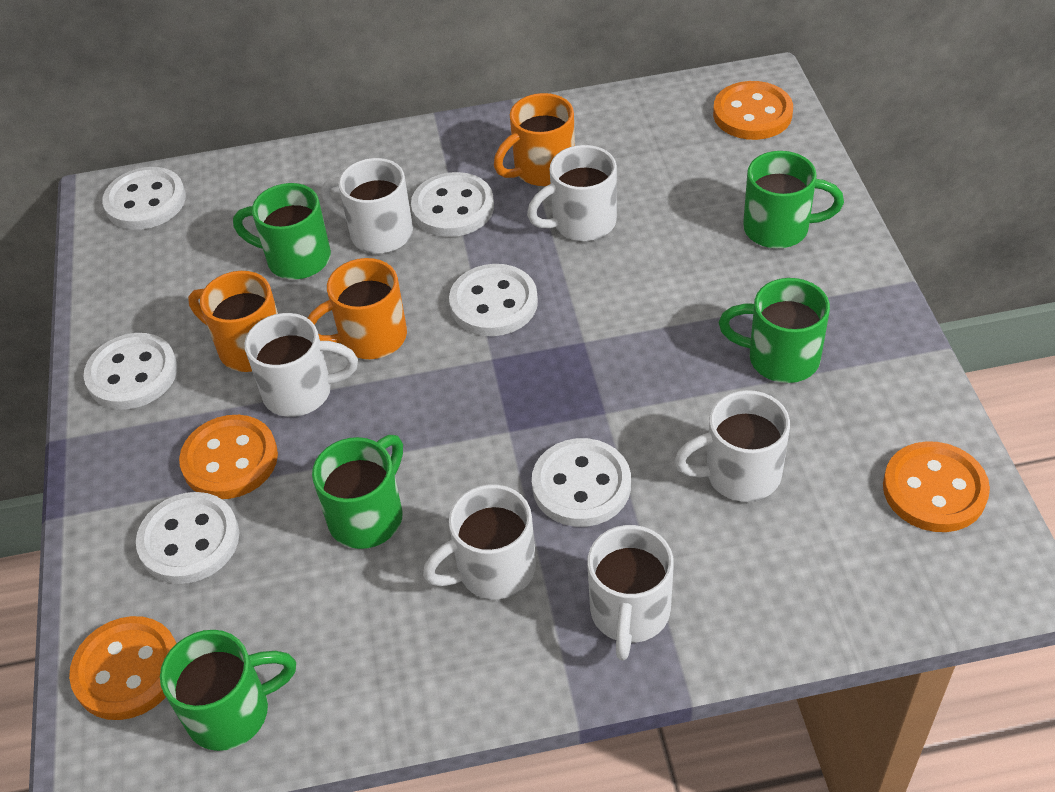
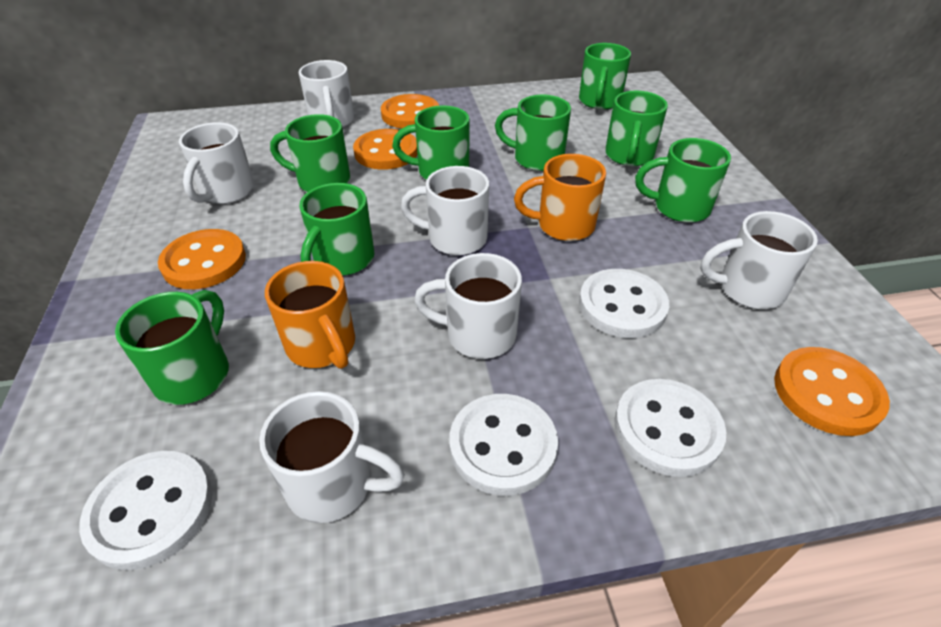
green mug: [160,630,296,751] [233,183,331,279] [312,435,403,549] [719,278,830,383] [743,151,844,249] = 5 -> [115,290,229,405] [270,114,350,192] [300,183,374,276] [392,105,470,180] [495,95,571,171] [579,43,631,110] [605,91,668,166] [635,138,731,223] = 8
orange mug: [188,271,278,372] [308,258,407,359] [494,93,575,186] = 3 -> [265,261,355,369] [514,154,606,241] = 2
white button: [84,333,177,410] [102,167,186,230] [136,492,239,584] [411,172,494,237] [449,264,538,336] [532,438,631,527] = 6 -> [79,451,212,570] [449,394,558,496] [579,269,669,338] [614,379,726,477] = 4

